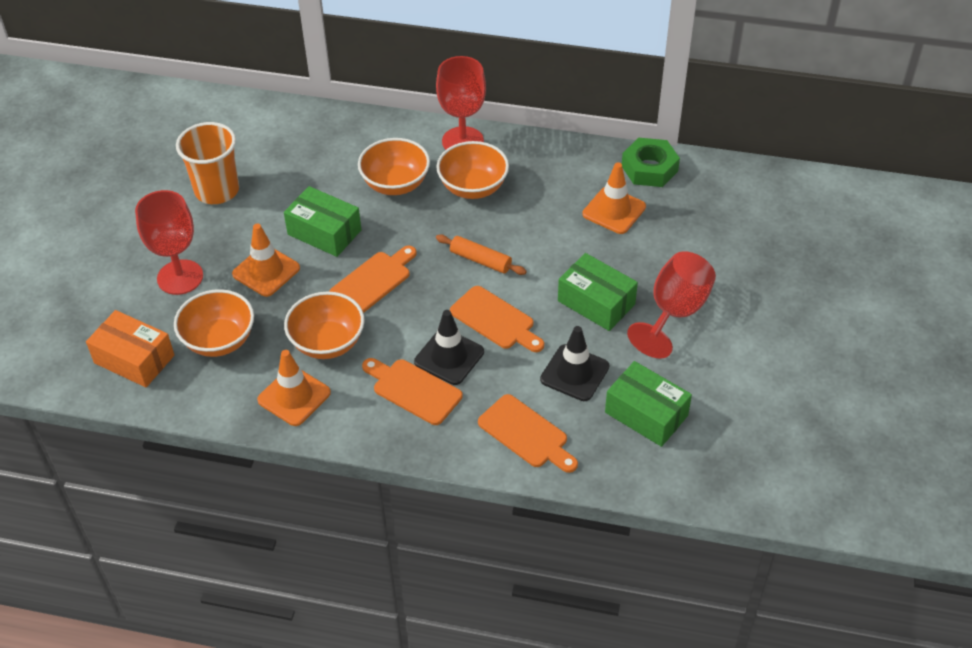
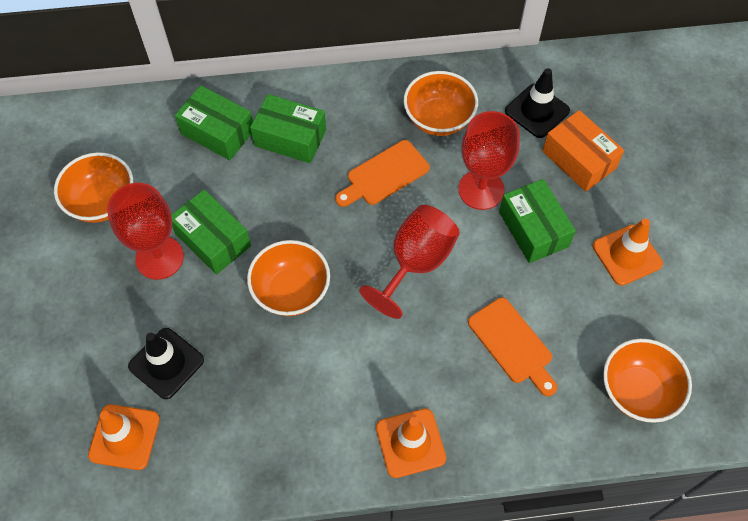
green box: [284,186,361,257] [558,253,638,331] [605,361,692,447] = 3 -> [171,189,251,274] [175,85,253,160] [250,94,326,163] [499,179,576,263] = 4
green nut: [622,138,680,187] = 1 -> none = 0
orange cup: [176,122,239,204] = 1 -> none = 0
orange cutting board: [329,246,417,313] [362,358,462,425] [450,286,544,352] [478,394,578,473] = 4 -> [335,140,430,207] [468,298,557,396] = 2
orange rolling pin: [436,235,527,275] = 1 -> none = 0

